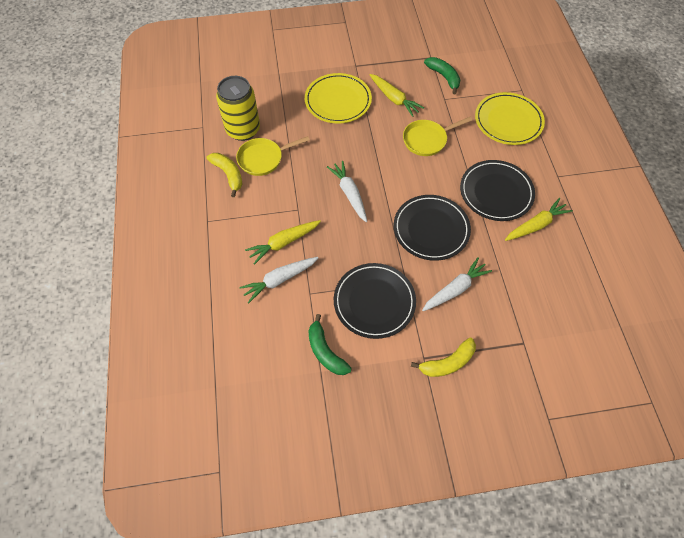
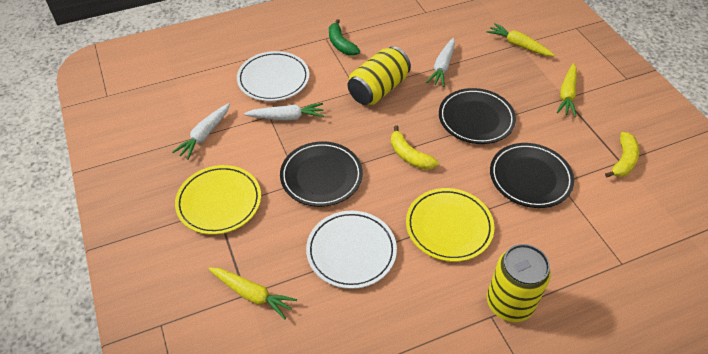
green banana: [308,314,352,375] [424,57,460,94] = 2 -> [329,19,360,56] = 1
white plate: none = 0 -> [237,51,309,101] [306,211,397,289] = 2
yellow can: [216,76,260,141] = 1 -> [348,46,411,105] [487,244,551,322] = 2
yellow pan: [236,136,310,176] [403,117,472,156] = 2 -> none = 0

